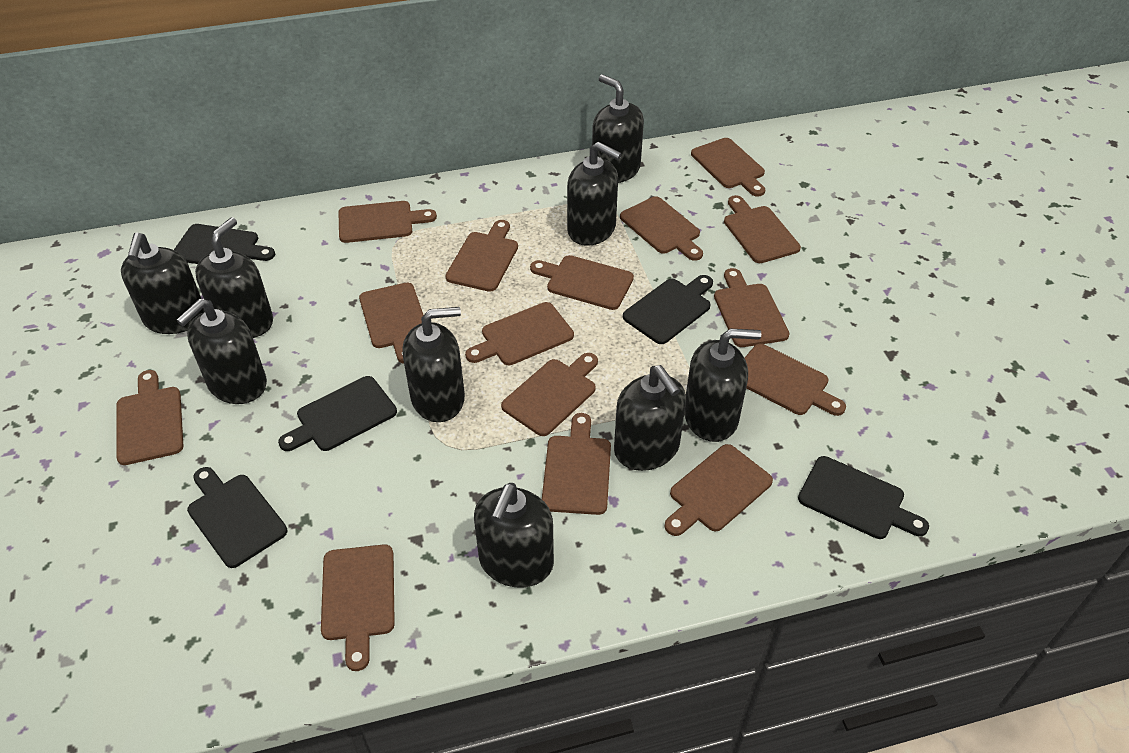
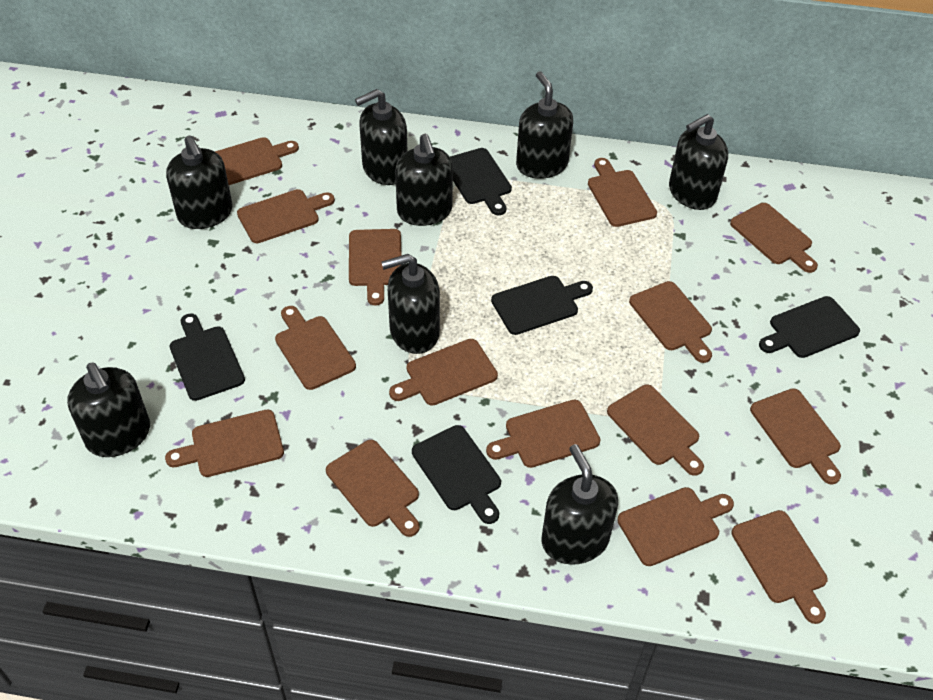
black soap dispenser: [121,232,205,334] [176,299,267,404] [195,217,273,338] [402,307,465,422] [474,483,554,588] [567,142,621,246] [592,74,644,183] [614,365,686,471] [684,329,761,442] = 9 -> [67,363,150,457] [166,135,233,229] [355,89,408,185] [381,254,440,354] [395,134,453,226] [516,71,573,179] [541,444,618,565] [669,114,728,210] = 8

